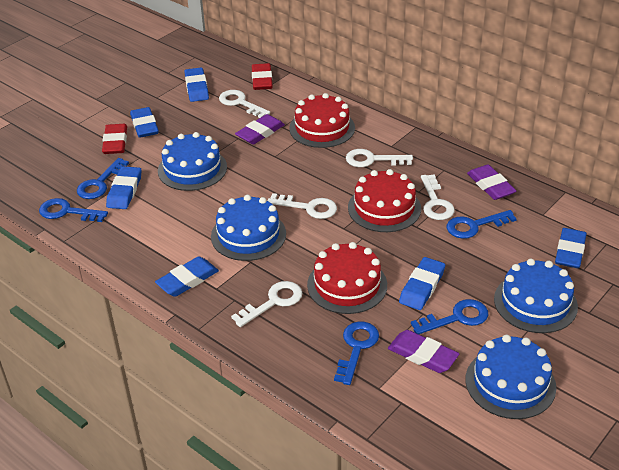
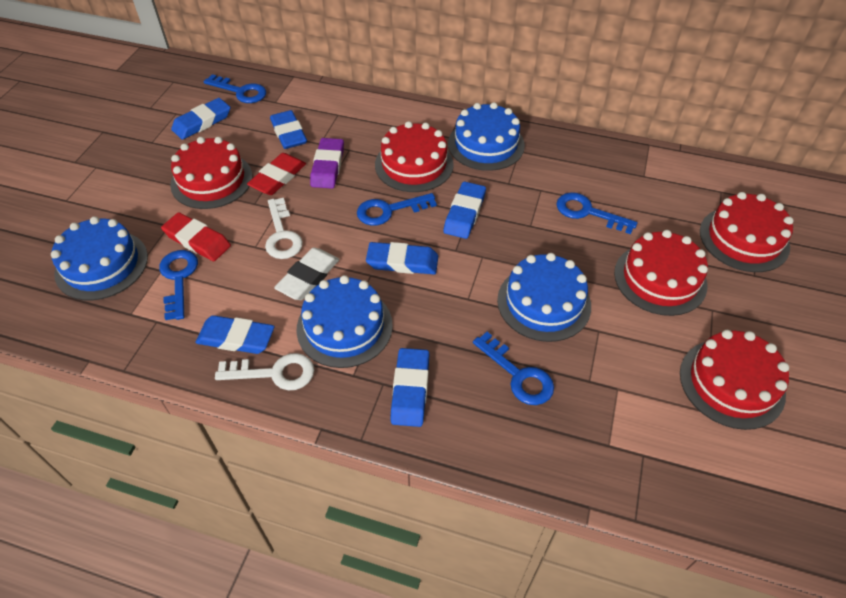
purple eraser: [235,114,285,144] [388,330,459,373] [467,165,516,200] = 3 -> [310,138,344,189] = 1
red cake: [289,93,355,148] [307,242,387,314] [348,169,421,232] = 3 -> [170,137,252,209] [375,121,454,192] [614,230,708,316] [680,330,789,430] [700,192,794,272] = 5
white eraser: none = 0 -> [274,247,340,300] = 1
white key: [219,90,270,118] [231,281,302,327] [268,193,337,219] [346,149,413,167] [421,174,455,220] = 5 -> [215,353,314,390] [265,198,303,259] = 2

